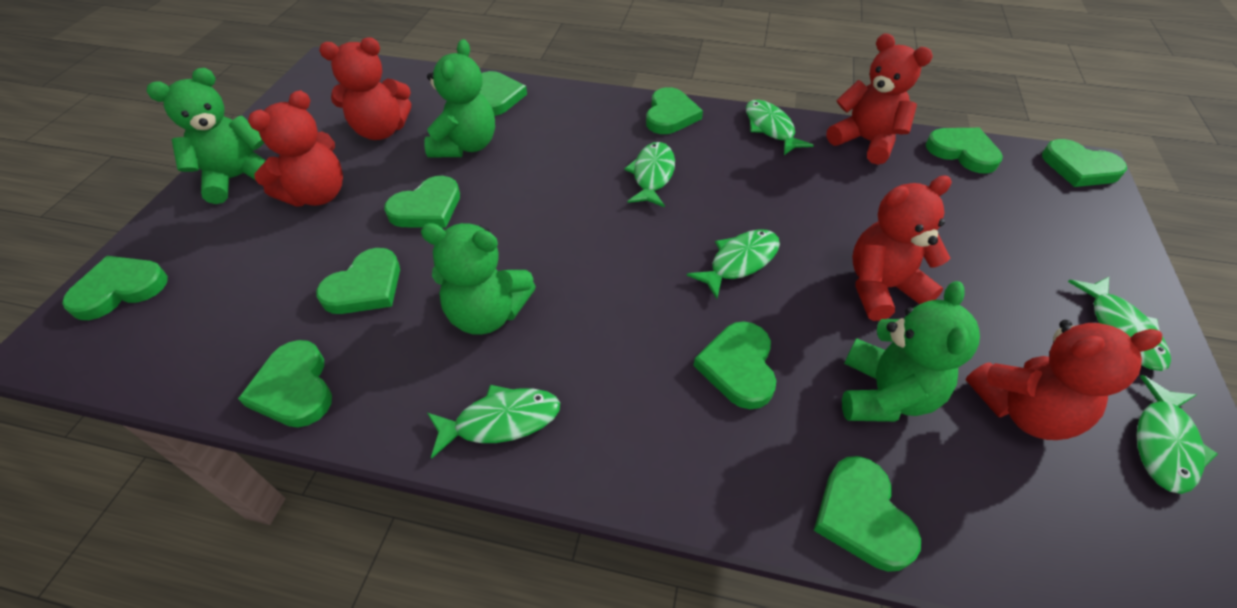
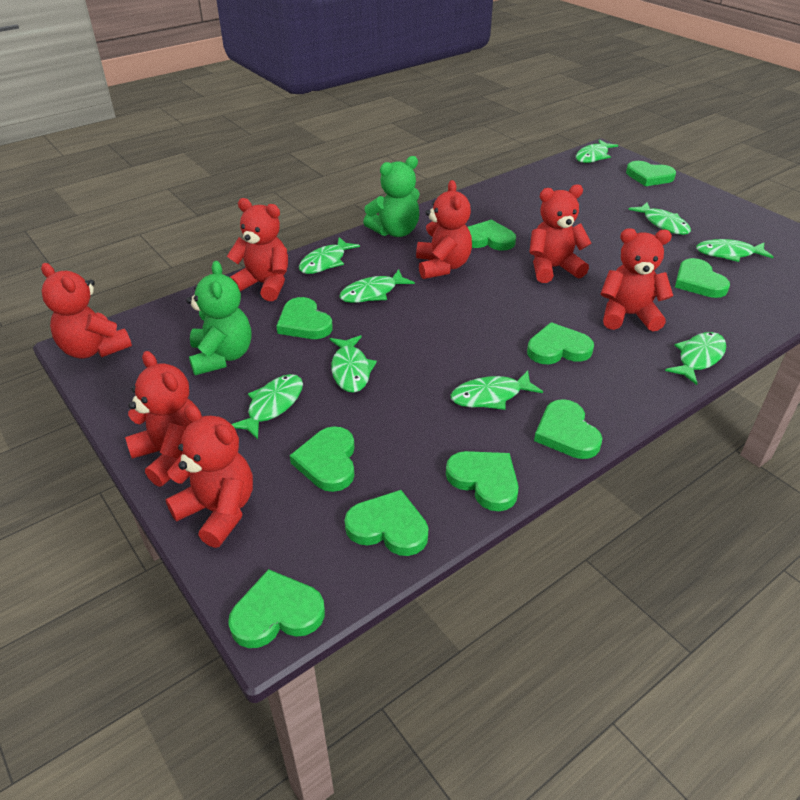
green fish: [427,385,560,459] [624,142,675,207] [687,229,780,299] [746,100,814,155] [1068,277,1171,371] [1136,375,1218,494] = 6 -> [231,374,303,440] [299,237,360,274] [330,335,377,393] [339,269,415,303] [451,371,543,410] [576,139,618,163] [628,202,691,235] [665,332,726,385] [696,239,774,262] = 9
green teddy bear: [147,68,266,204] [421,223,536,335] [424,39,495,157] [842,281,980,422] = 4 -> [186,261,251,375] [363,156,420,237] = 2
red teddy bear: [248,90,343,207] [319,38,411,140] [827,33,933,165] [852,175,952,321] [966,320,1162,440] = 5 -> [41,263,132,358] [125,351,202,487] [165,404,253,548] [227,198,288,301] [416,180,472,279] [529,184,592,283] [601,228,673,331] = 7

